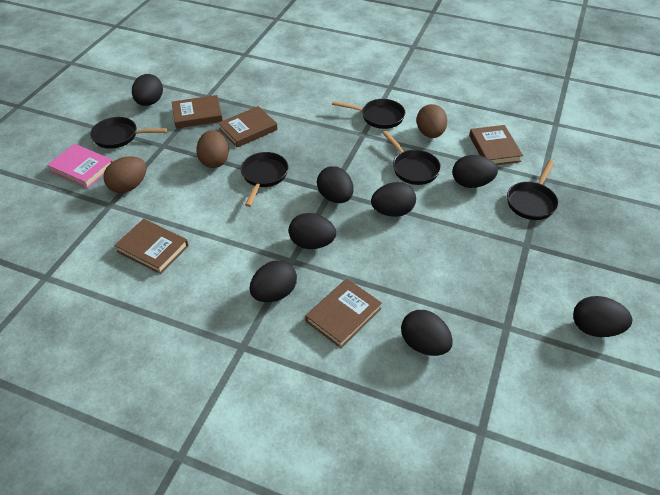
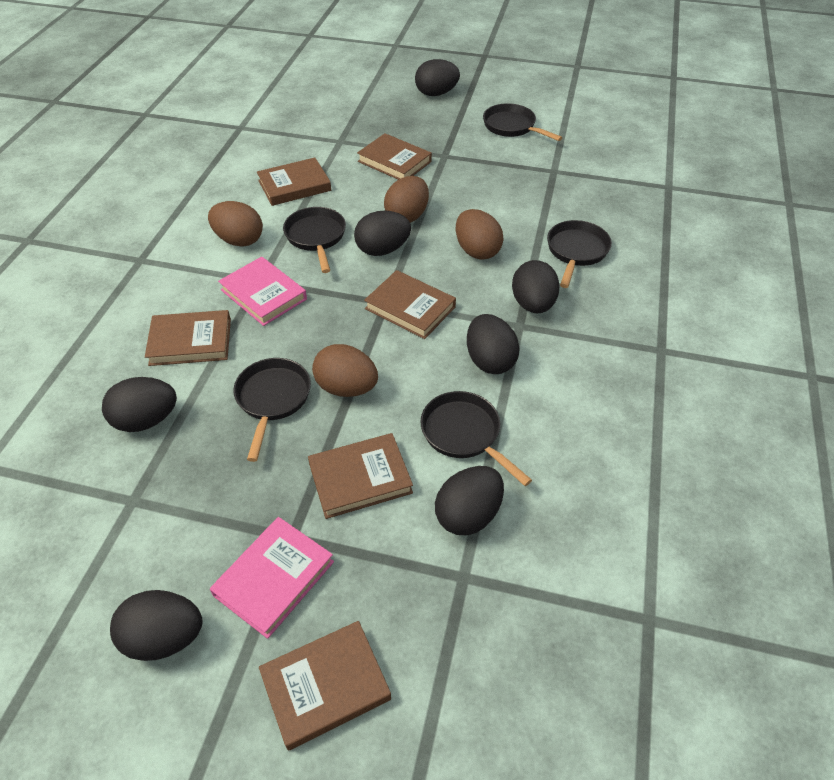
black egg: [132,74,163,106] [250,260,297,302] [289,213,336,249] [317,166,354,203] [371,182,416,217] [401,310,453,356] [453,155,498,188] [573,296,632,337] = 8 -> [102,377,177,432] [110,590,202,661] [354,211,411,256] [415,59,460,96] [435,466,504,535] [467,314,520,374] [512,260,559,313] = 7
brown book: [114,219,189,274] [172,95,223,129] [218,106,278,147] [305,279,382,348] [469,125,523,165] = 5 -> [145,310,231,366] [257,158,331,206] [259,621,391,750] [308,433,413,519] [357,133,432,180] [364,270,456,339] = 6
brown egg: [103,156,147,193] [196,130,229,168] [416,104,447,138] = 3 -> [208,201,263,247] [312,344,378,397] [384,176,429,223] [456,209,504,260] = 4
pink book: [47,144,113,188] = 1 -> [210,517,334,639] [218,257,307,326] = 2

